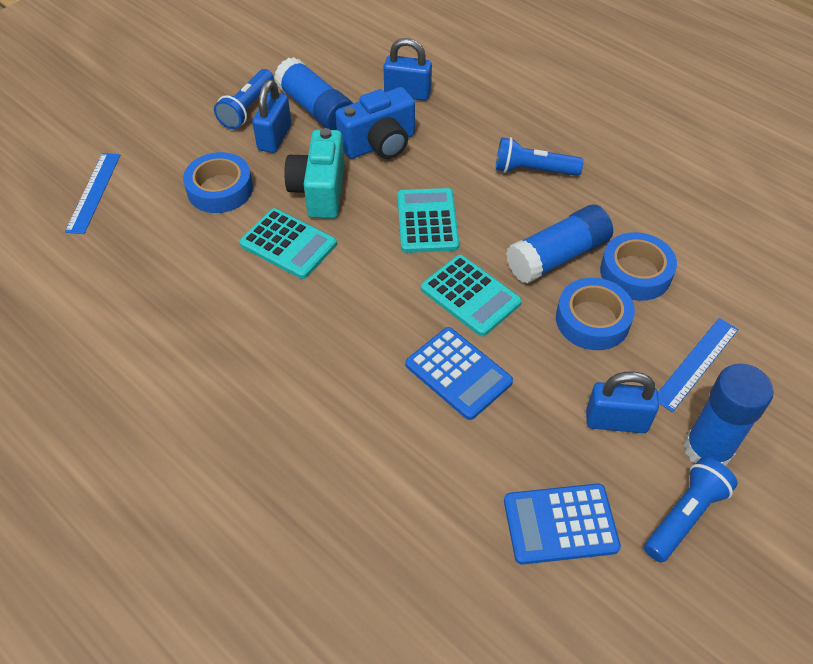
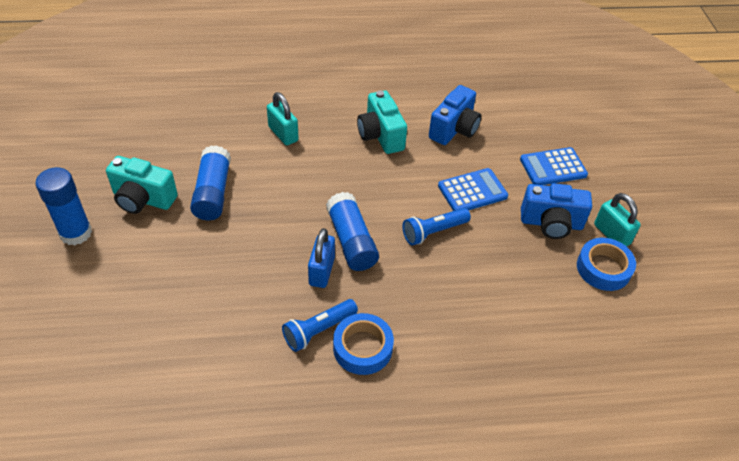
blue camera: [335,87,415,159] = 1 -> [429,85,482,145] [521,183,592,239] = 2
blue flashlight: [214,69,274,129] [496,137,583,176] [644,457,738,563] = 3 -> [282,299,358,352] [402,208,471,245] = 2
blue padlock: [252,79,292,153] [383,38,432,101] [586,372,659,433] = 3 -> [308,228,335,288] = 1
blue ruler: [65,153,120,234] [658,318,739,412] = 2 -> none = 0
blue tape: [183,152,253,213] [556,278,635,350] [600,232,677,301] = 3 -> [333,313,394,375] [577,238,636,291] = 2
turquoise calculator: [239,208,337,279] [397,188,459,253] [421,255,522,336] = 3 -> none = 0
turquoise camera: [284,128,344,219] = 1 -> [106,156,178,214] [357,90,407,154] = 2
turquoise padlock: none = 0 -> [267,92,299,145] [594,193,641,247] = 2

